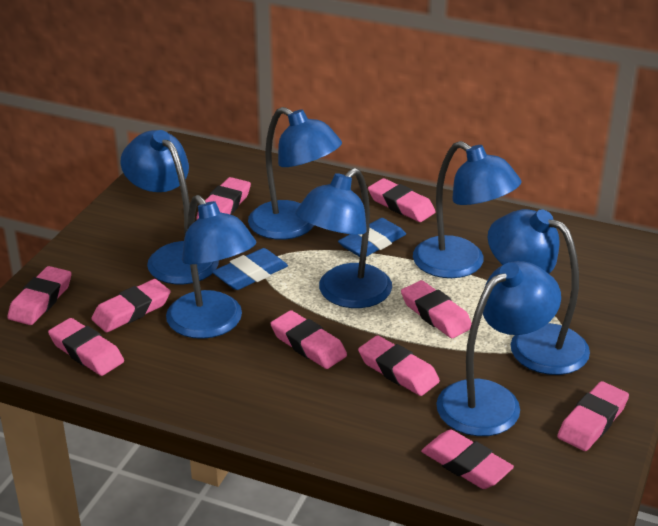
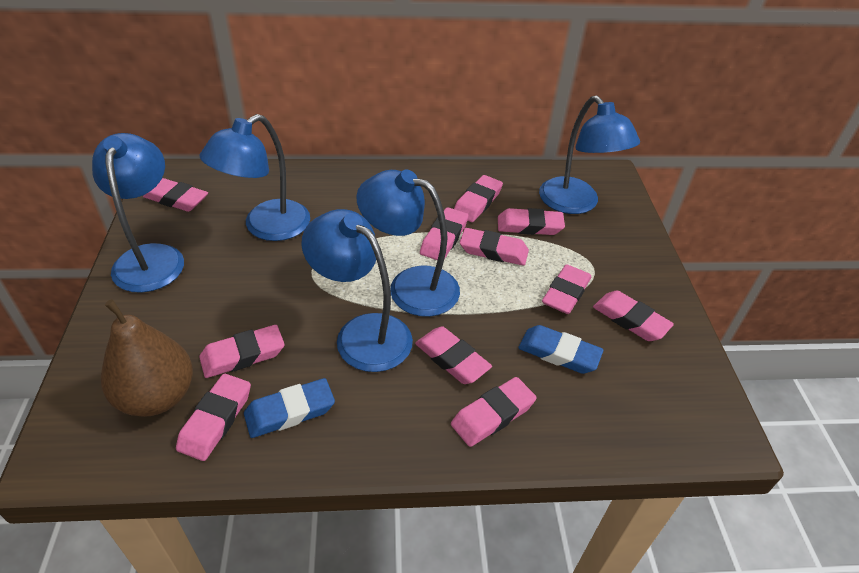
blue lamp: [120,130,219,284] [166,195,256,339] [248,107,342,240] [295,168,392,308] [413,141,522,278] [436,261,561,436] [488,209,590,375] = 7 -> [92,133,184,293] [199,114,310,241] [301,209,413,372] [356,169,460,317] [539,96,640,214] = 5
brown pear: none = 0 -> [101,299,193,417] = 1
pink eraser: [7,266,71,325] [48,318,124,376] [91,279,170,332] [196,177,251,220] [270,310,347,369] [358,335,440,396] [368,178,436,222] [401,280,472,338] [421,430,514,489] [557,381,629,451] = 10 -> [143,178,208,212] [176,374,251,461] [199,325,284,378] [415,326,492,384] [420,207,468,260] [451,377,537,447] [454,175,503,222] [460,228,529,266] [498,208,565,235] [542,264,591,314] [593,291,674,341] = 11

